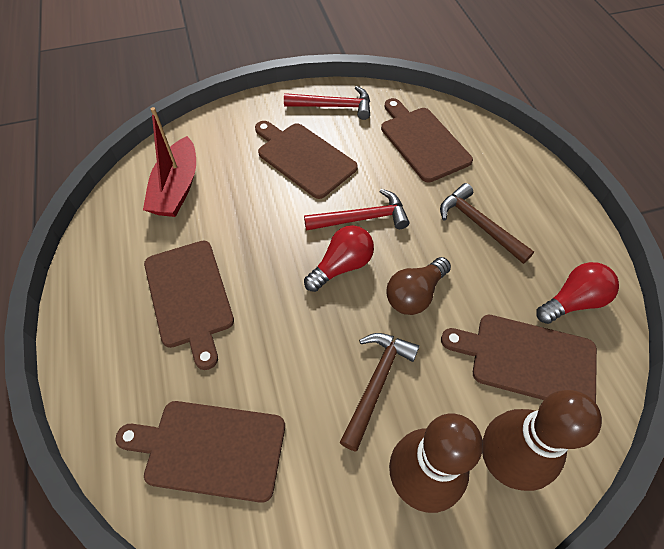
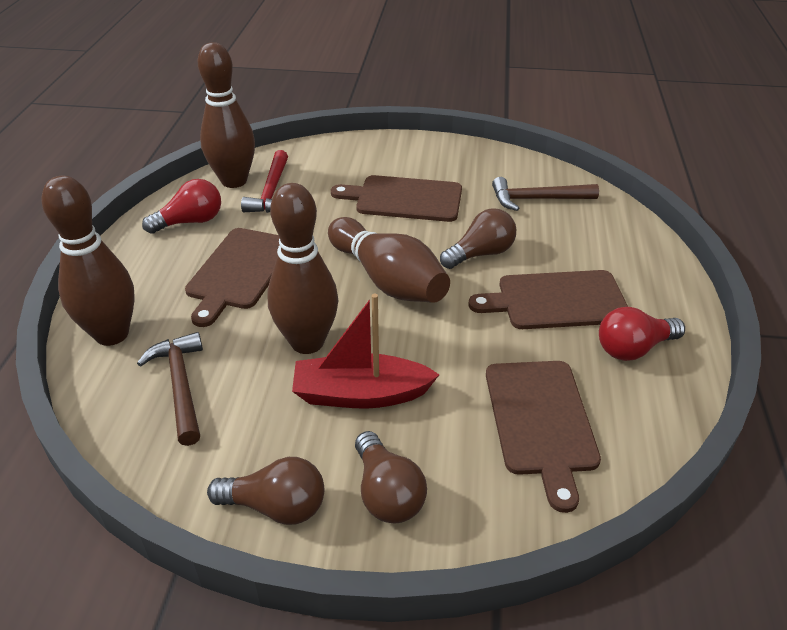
brown bowling pin: [389,414,483,513] [482,390,602,491] = 2 -> [41,176,135,346] [198,42,255,188] [267,183,338,354] [328,217,450,303] = 4
brown cutting board: [115,401,285,503] [144,241,234,370] [255,121,358,199] [381,98,473,183] [441,315,597,403] = 5 -> [185,228,280,327] [331,175,462,222] [468,270,628,329] [486,361,601,513] = 4
brown light bulb: [386,257,451,315] = 1 -> [207,457,324,525] [355,431,427,523] [440,208,516,269] = 3
red hammer: [284,86,370,120] [304,189,410,231] = 2 -> [241,150,288,213] = 1

